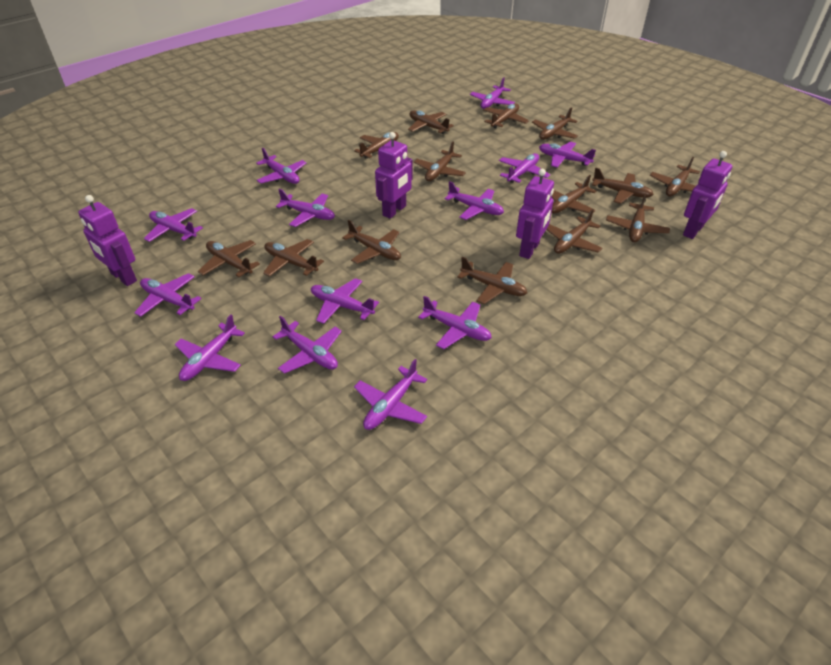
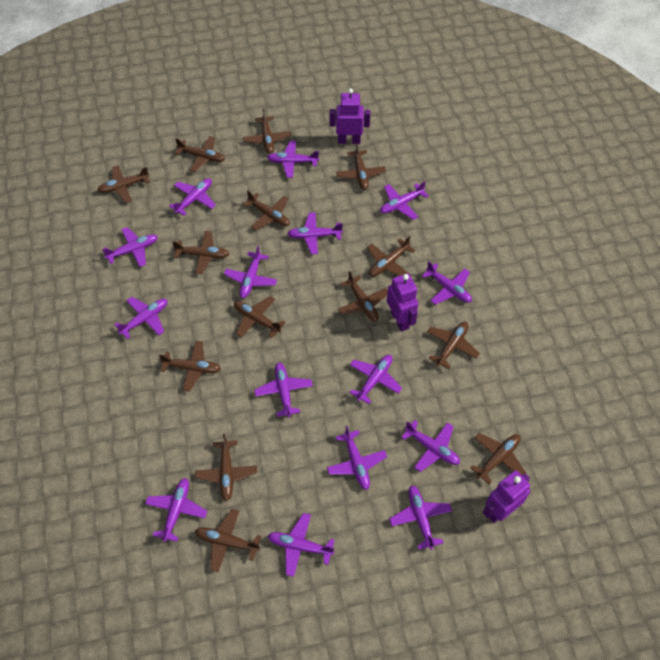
purple plane: [134,273,202,317] [144,208,203,242] [175,314,245,381] [256,148,307,184] [273,316,342,374] [276,189,335,227] [311,278,379,324] [354,359,427,430] [418,296,492,349] [445,181,504,220] [470,77,515,109] [499,153,550,183] [539,141,596,168] = 13 -> [102,227,158,267] [114,297,167,339] [145,478,207,542] [169,178,216,216] [224,245,277,298] [254,362,313,418] [267,140,319,178] [268,513,335,577] [287,212,343,254] [327,426,387,490] [349,355,402,404] [380,182,429,220] [389,485,452,550] [401,420,460,472] [422,261,472,305] = 15
purple robot: [78,195,137,286] [375,132,413,219] [516,169,554,259] [683,151,732,239] = 4 -> [330,88,370,144] [387,273,418,331] [483,470,530,523] = 3

